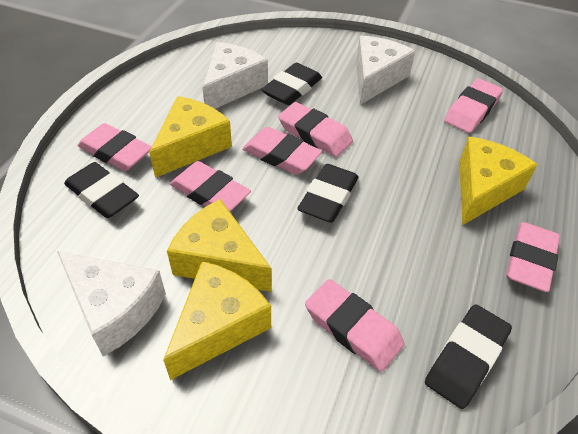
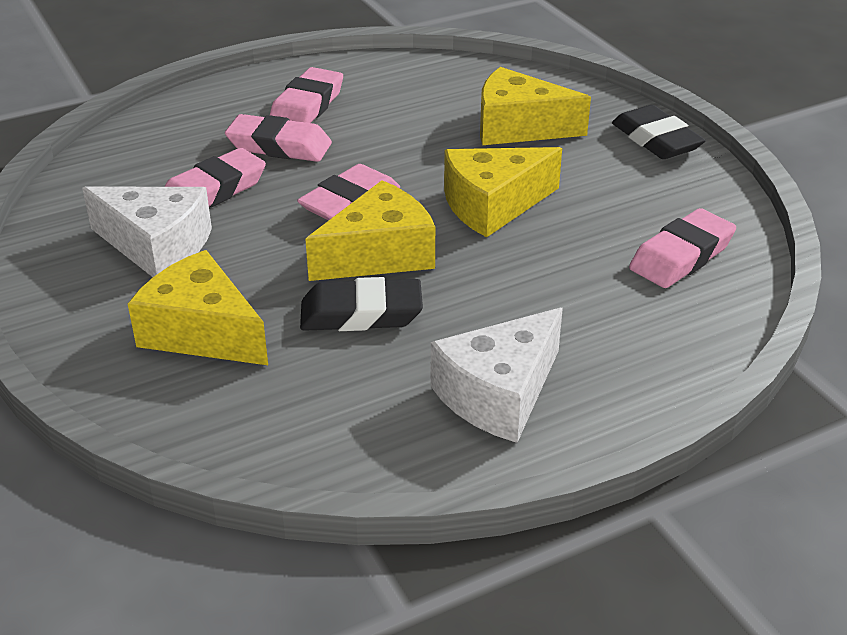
black eraser: [64,162,139,218] [261,63,322,105] [297,164,359,223] [425,304,512,409] = 4 -> [300,277,423,331] [612,105,706,159] = 2
pink eraser: [78,123,152,171] [170,161,251,211] [242,127,322,175] [278,102,353,157] [305,279,405,372] [444,79,503,133] [506,222,560,292] = 7 -> [164,148,266,207] [225,114,332,162] [270,67,343,123] [297,164,400,221] [629,208,736,288] = 5
white cheese: [57,251,166,356] [202,42,268,109] [356,36,415,105] = 3 -> [82,187,212,277] [431,308,563,443] = 2

